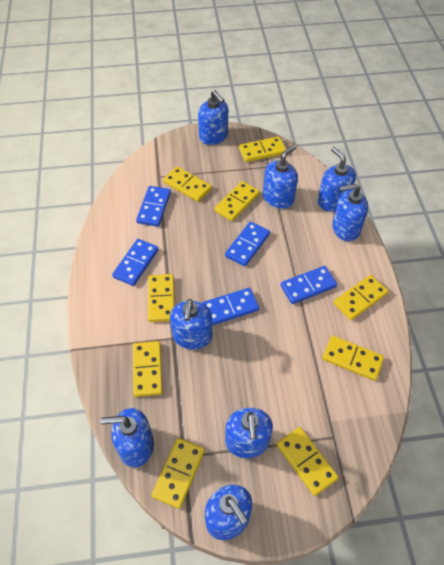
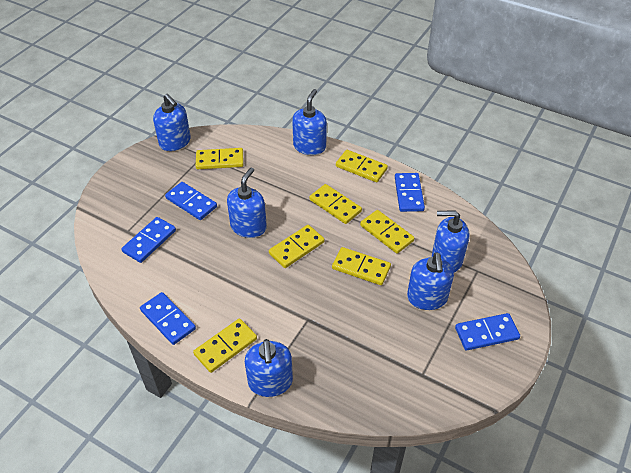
blue soap dispenser: [100,408,154,468] [170,299,213,350] [198,90,228,145] [205,485,252,540] [225,408,273,458] [263,145,298,209] [318,147,356,212] [332,184,368,241] = 8 -> [153,94,191,151] [227,168,267,238] [245,339,293,397] [292,89,327,155] [407,252,454,310] [432,210,469,272] = 6
yellow domino: [133,341,163,397] [148,274,175,322] [152,438,205,509] [163,166,212,202] [214,181,260,221] [239,136,286,162] [277,427,339,496] [322,336,384,381] [334,275,389,320] = 9 -> [193,318,257,373] [196,148,244,169] [269,225,325,268] [309,184,362,224] [332,247,391,285] [336,150,388,182] [360,210,414,254] = 7

